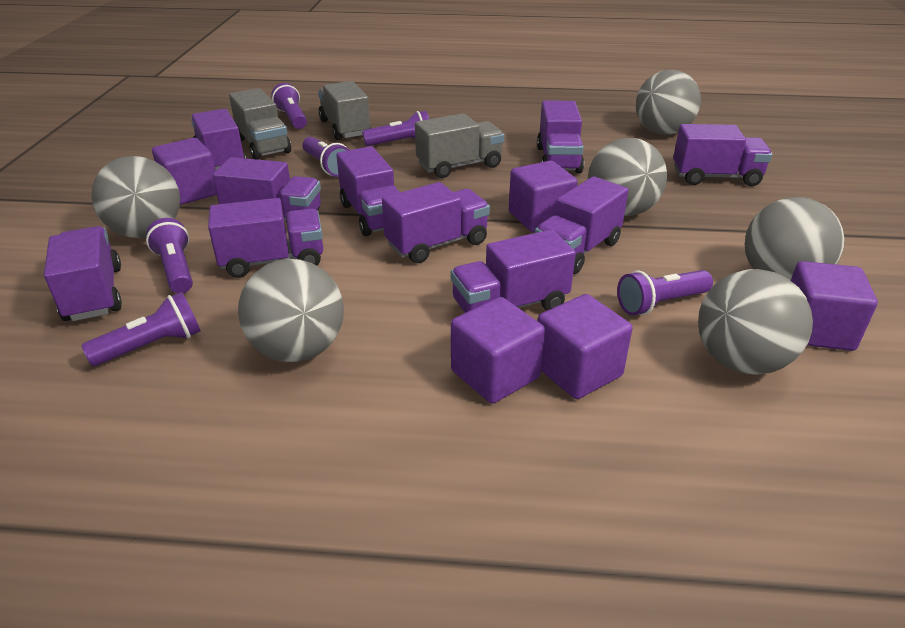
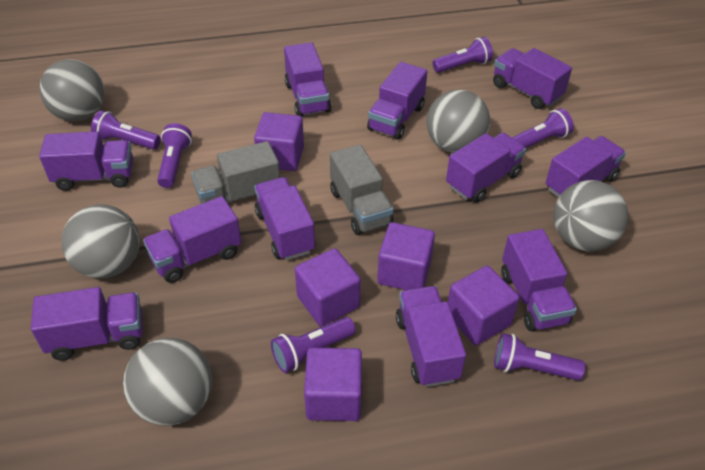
grey ball: [91,156,180,238] [238,259,344,362] [588,138,667,216] [636,70,701,135] [698,269,813,374] [745,197,845,280] = 6 -> [39,59,105,121] [61,205,140,279] [123,338,212,426] [426,90,490,153] [553,180,628,251] = 5
grey truck: [229,88,291,160] [318,81,371,140] [415,113,504,178] = 3 -> [191,141,280,204] [330,145,394,235] = 2
purple truck: [44,226,122,321] [191,109,246,170] [208,198,323,278] [213,157,321,223] [336,146,400,236] [382,182,490,263] [451,230,576,313] [535,176,629,274] [537,101,584,173] [673,124,773,186] = 10 -> [31,287,143,361] [39,131,133,191] [143,196,241,283] [254,177,315,260] [284,42,332,117] [367,62,427,140] [396,286,466,387] [446,133,526,203] [493,48,572,109] [501,229,577,331] [546,136,626,198] = 11

